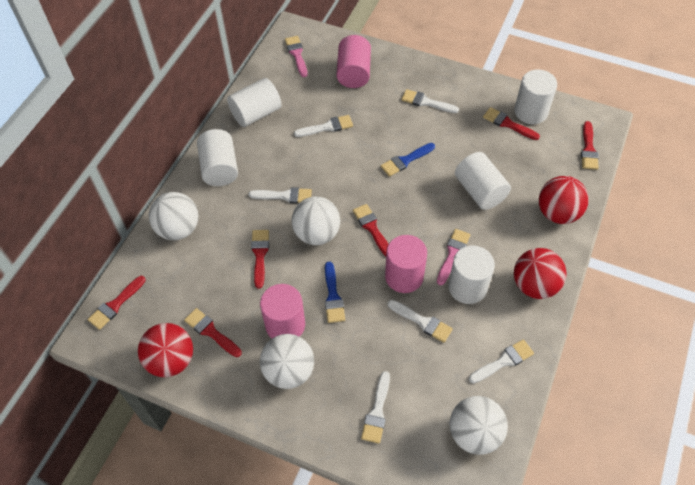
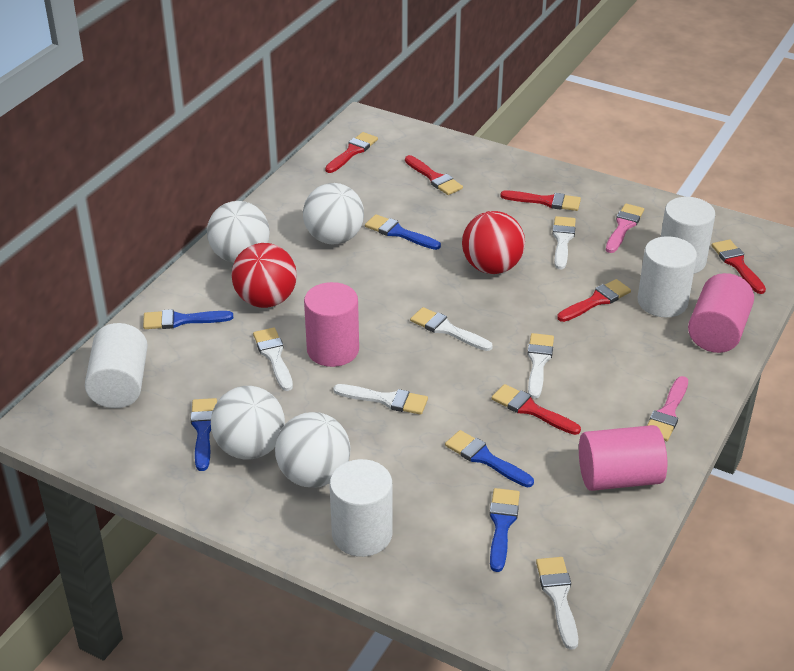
blue brush: [325,262,345,323] [381,143,435,177] = 2 -> [143,309,233,329] [191,398,217,471] [365,214,441,250] [445,430,534,487] [489,488,520,572] = 5
red ball: [138,323,193,377] [514,248,567,299] [539,176,589,224] = 3 -> [231,243,297,308] [462,211,525,274] = 2
white cylinder: [197,129,238,186] [227,78,282,127] [448,246,495,304] [455,152,511,210] [514,70,557,124] = 5 -> [85,323,148,408] [330,459,393,557] [638,236,697,318] [661,197,715,274] = 4

